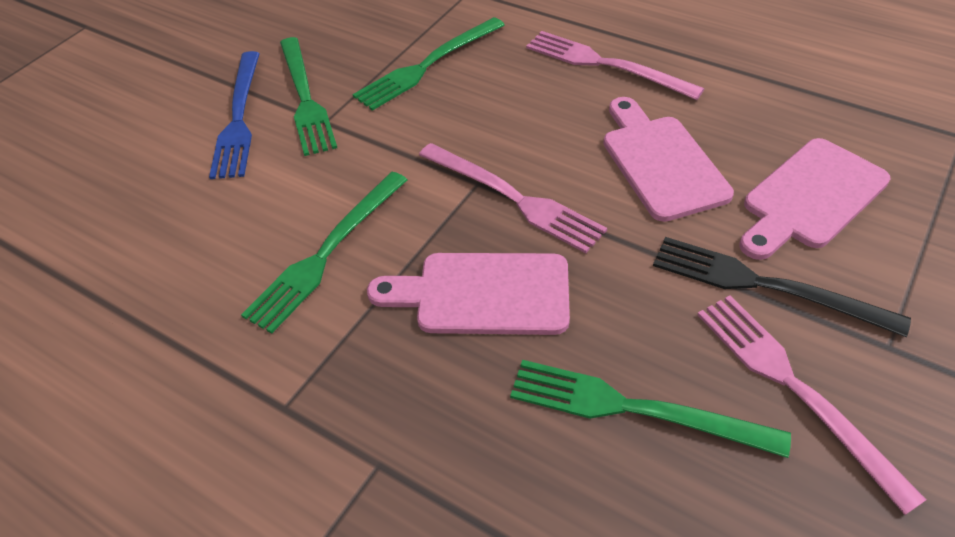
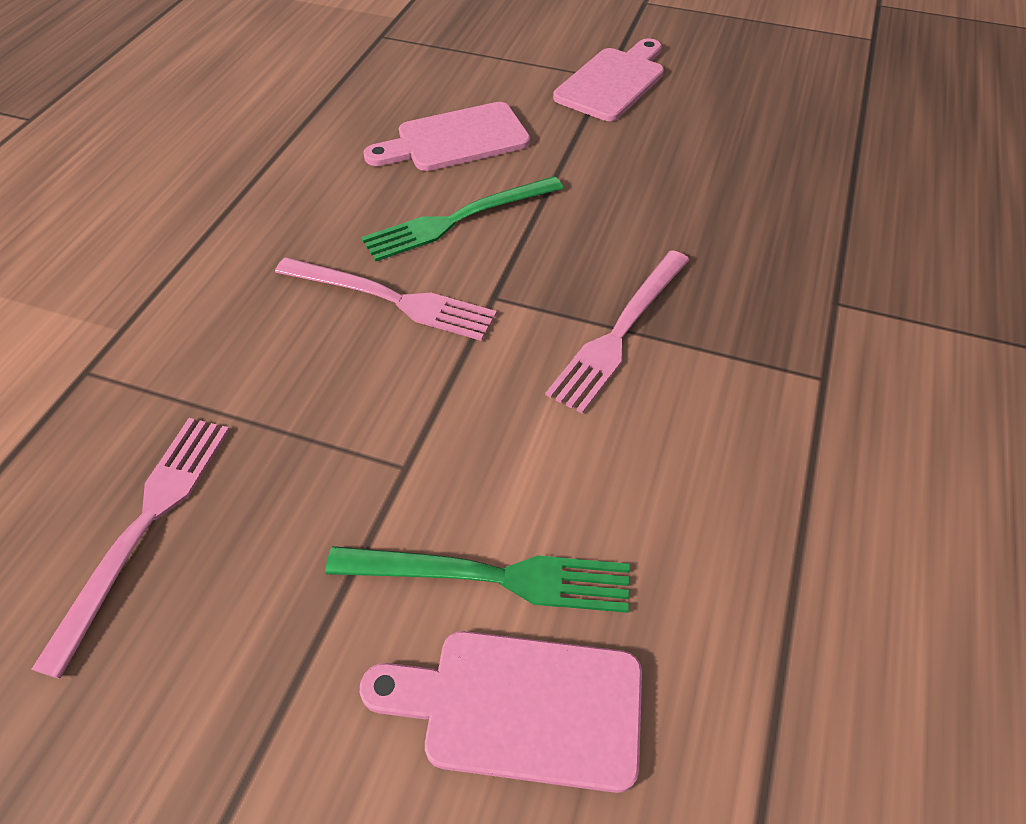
black fork: [653,237,911,337] = 1 -> none = 0
blue fork: [209,51,260,179] = 1 -> none = 0
green fork: [241,172,407,334] [280,37,337,156] [353,17,505,111] [510,360,791,458] = 4 -> [325,546,629,613] [361,176,563,262] = 2

